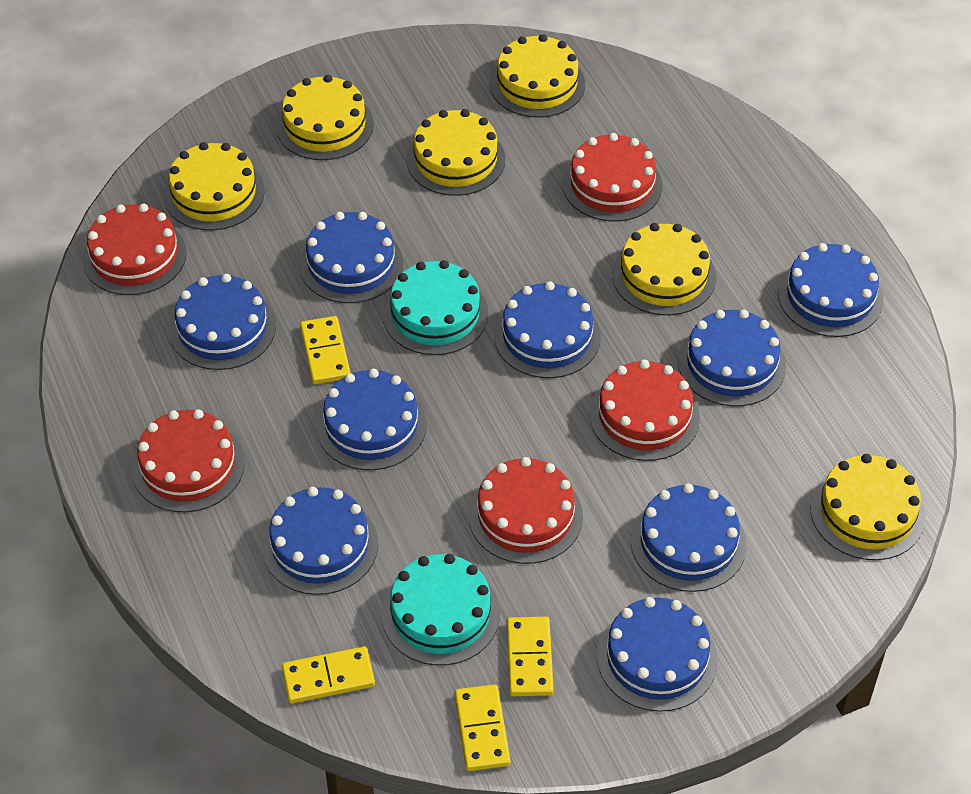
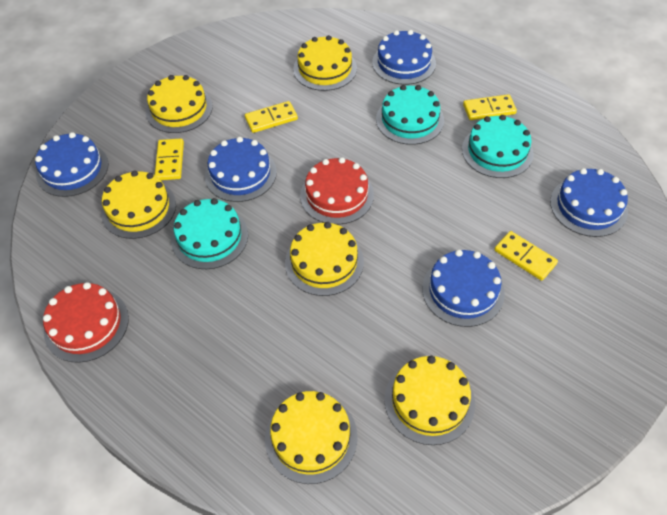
blue cake: [169,274,276,370] [262,487,378,595] [299,212,403,303] [316,369,427,470] [494,281,601,378] [597,597,718,712] [631,483,746,592] [678,309,786,406] [778,243,884,337] = 9 -> [35,132,109,197] [205,137,277,202] [372,30,436,85] [422,249,505,327] [550,168,628,237] = 5
red cake: [82,204,186,295] [132,409,245,512] [469,457,583,564] [562,133,663,221] [590,360,700,461] = 5 -> [43,282,129,363] [300,157,374,225] = 2
turquoise cake: [382,554,500,665] [383,260,488,355] = 2 -> [171,198,248,269] [376,85,444,145] [462,115,534,178] = 3

